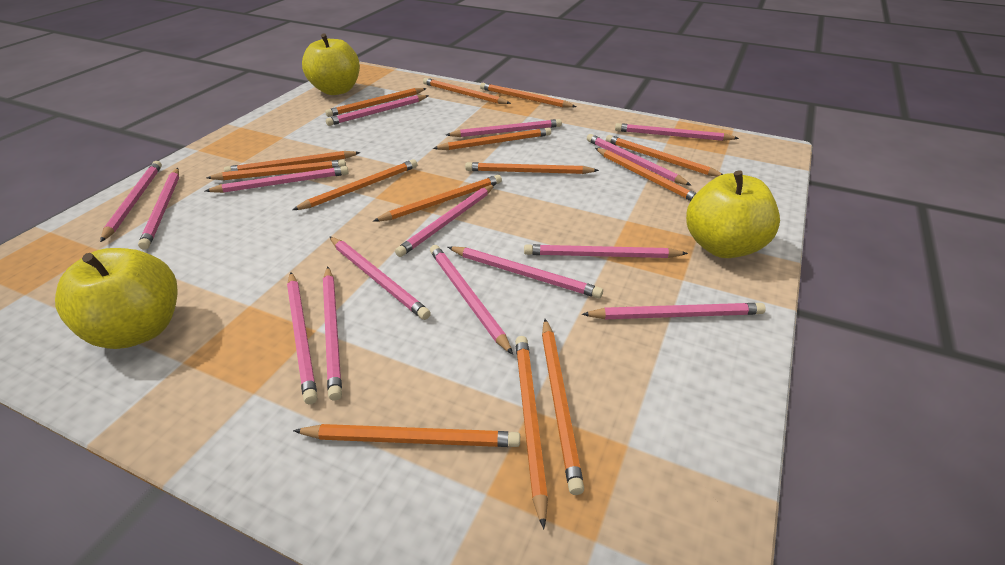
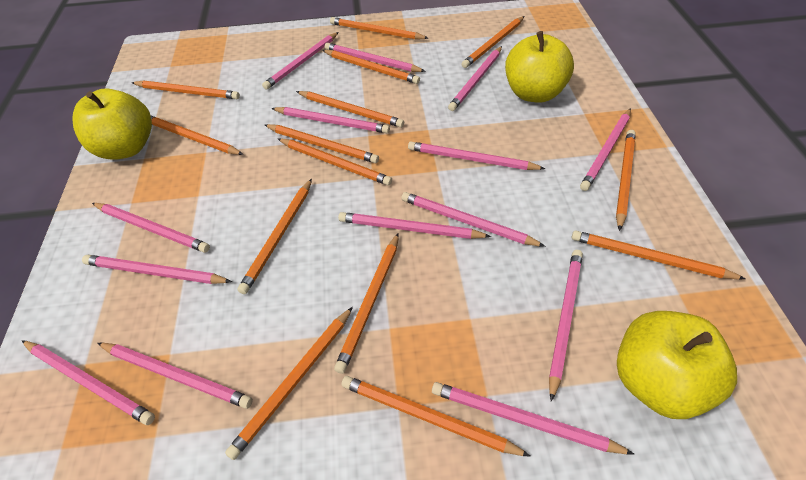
pink pencil: [100,161,162,242] [138,168,179,250] [205,166,349,193] [287,272,317,404] [323,267,342,401] [326,95,429,126] [329,236,431,320] [395,184,495,257] [430,245,513,355] [446,119,562,137] [448,246,603,299] [524,244,688,258] [581,303,766,319] [587,134,692,186] [615,123,739,141] = 15 -> [22,340,155,425] [82,255,232,284] [92,203,210,253] [97,343,253,409] [262,32,338,90] [271,107,390,133] [325,43,426,72] [338,212,491,239] [401,192,545,247] [408,142,546,170] [432,382,634,454] [448,46,502,111] [549,250,583,401] [580,108,631,191] = 14

